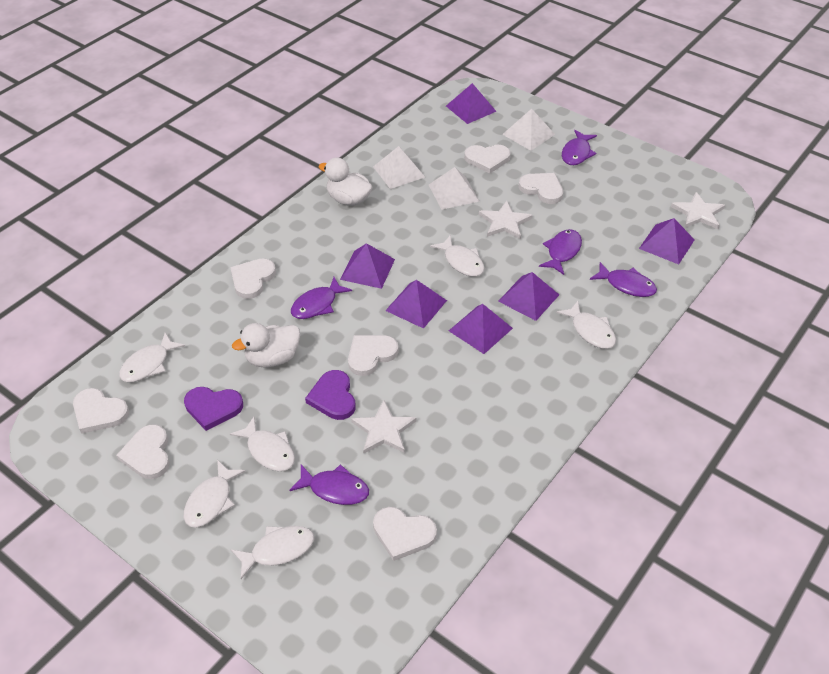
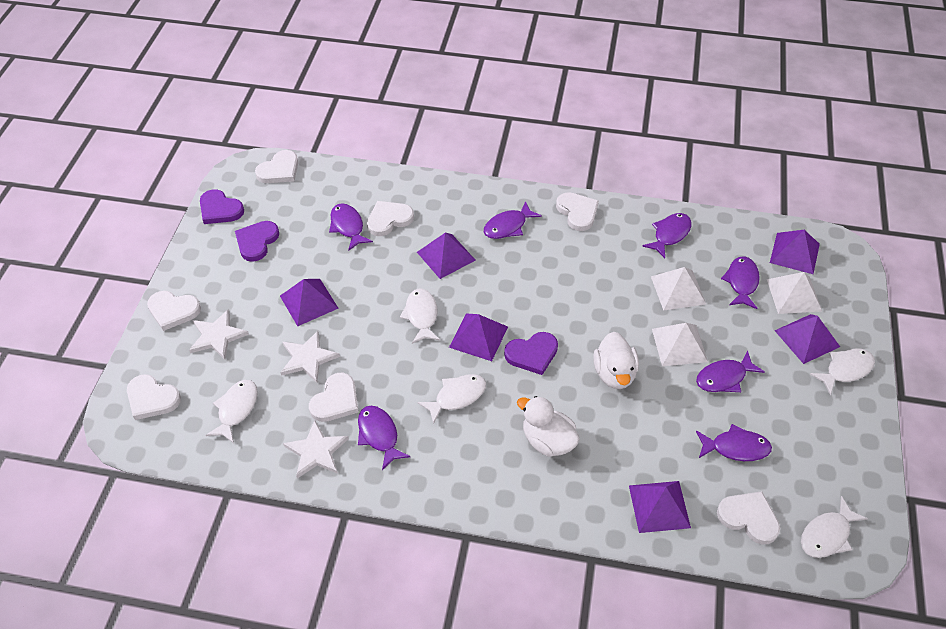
purple fish: [289,464,369,505] [291,277,352,319] [539,229,582,275] [562,130,597,165] [590,262,657,297] = 5 -> [329,203,373,251] [358,406,410,470] [484,201,542,239] [642,213,692,258] [696,350,765,392] [696,424,772,461] [721,256,760,309] = 7
purple heart: [184,387,243,431] [305,370,356,420] = 2 -> [200,189,244,224] [235,221,279,262] [504,332,558,375] = 3
white fish: [119,332,185,382] [184,460,245,528] [230,417,295,471] [231,526,314,579] [430,235,484,277] [556,301,616,349] = 6 -> [206,380,258,443] [400,288,440,344] [417,374,486,425] [801,496,868,558] [810,349,875,395] = 5

